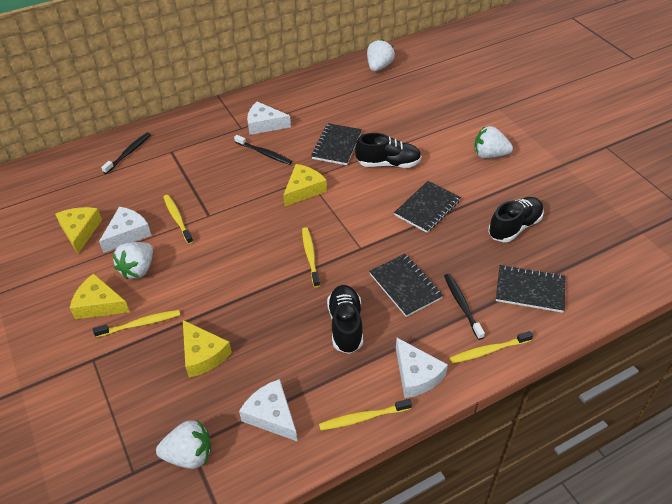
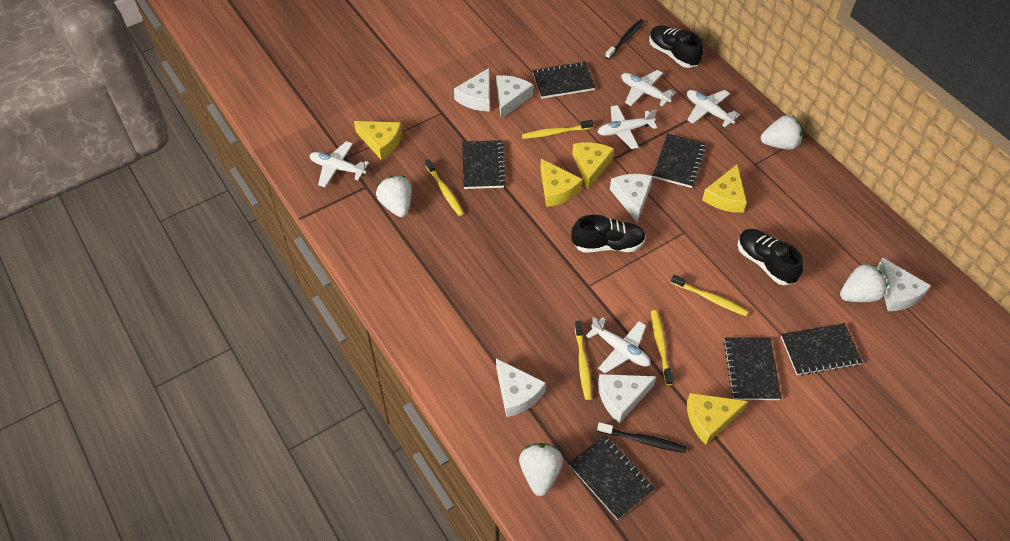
black notebook: [312,123,362,165] [369,254,443,317] [394,181,461,233] [496,265,566,313] = 4 -> [462,140,506,189] [532,61,595,99] [568,435,655,520] [653,134,706,188] [723,338,781,400] [781,323,863,376] = 6
black toothbrush: [101,132,151,174] [234,135,292,165] [444,274,485,340] = 3 -> [597,422,687,453] [605,19,644,59] = 2
white cheese: [99,207,152,253] [239,379,298,442] [247,102,291,135] [396,338,448,398] = 4 -> [454,68,490,112] [496,75,533,119] [496,359,546,417] [598,374,657,424] [610,174,653,223] [877,258,931,311] = 6
white plane: none = 0 -> [309,141,369,187] [586,317,651,373] [598,105,657,149] [621,70,675,107] [687,90,740,127] = 5
yellow cheese: [55,207,102,254] [70,273,130,319] [183,320,232,378] [283,164,327,206] = 4 -> [354,121,402,160] [540,159,583,207] [572,142,614,189] [687,393,748,445] [702,165,747,213] = 5

